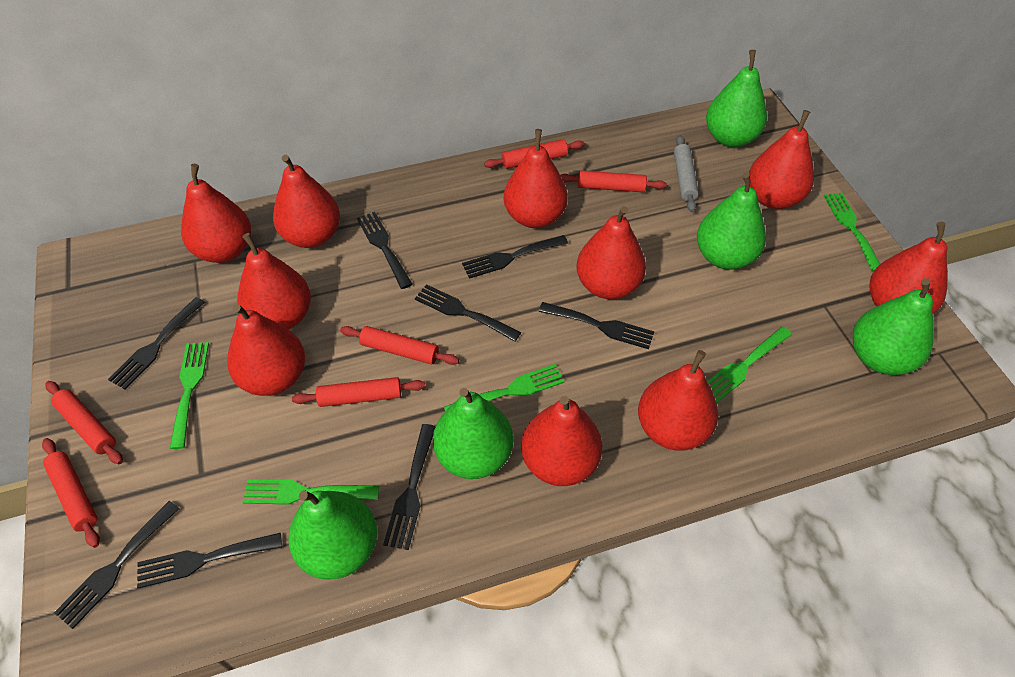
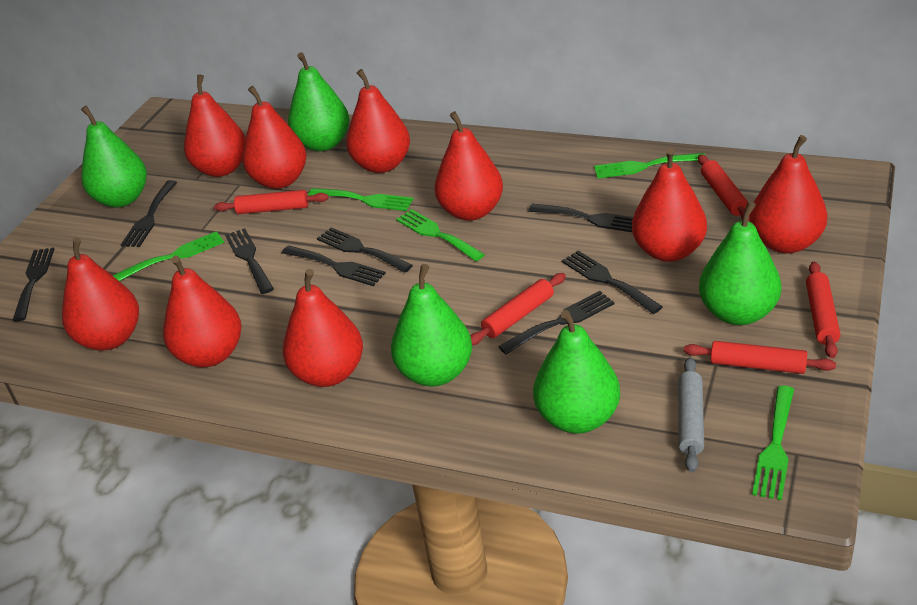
red pear: [181,164,251,263] [227,304,305,396] [237,233,311,330] [273,155,340,248] [504,129,568,228] [521,396,602,486] [577,206,646,299] [638,350,718,451] [749,110,814,209] [870,222,948,314] = 10 -> [62,237,139,350] [163,256,242,367] [184,74,246,177] [242,86,307,189] [283,269,363,387] [346,69,410,173] [434,111,503,221] [632,148,707,262] [749,135,827,254] = 9
red rolling pin: [42,438,100,548] [46,381,123,464] [292,377,425,407] [340,326,459,365] [484,139,585,169] [560,170,667,192] = 6 -> [214,190,329,214] [470,273,566,345] [684,341,836,374] [698,154,750,222] [806,262,840,358] = 5

